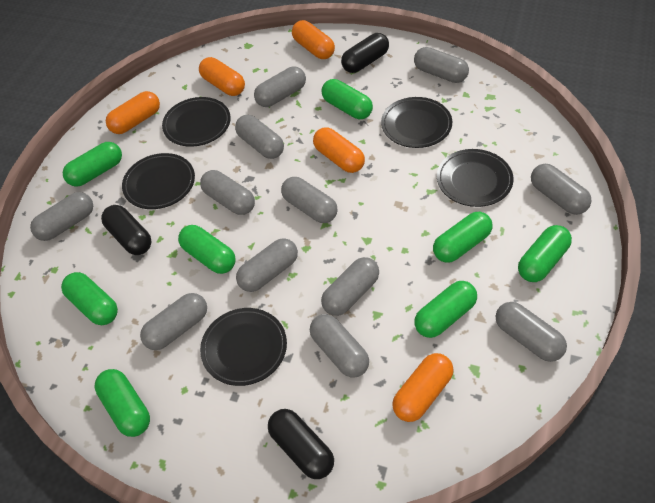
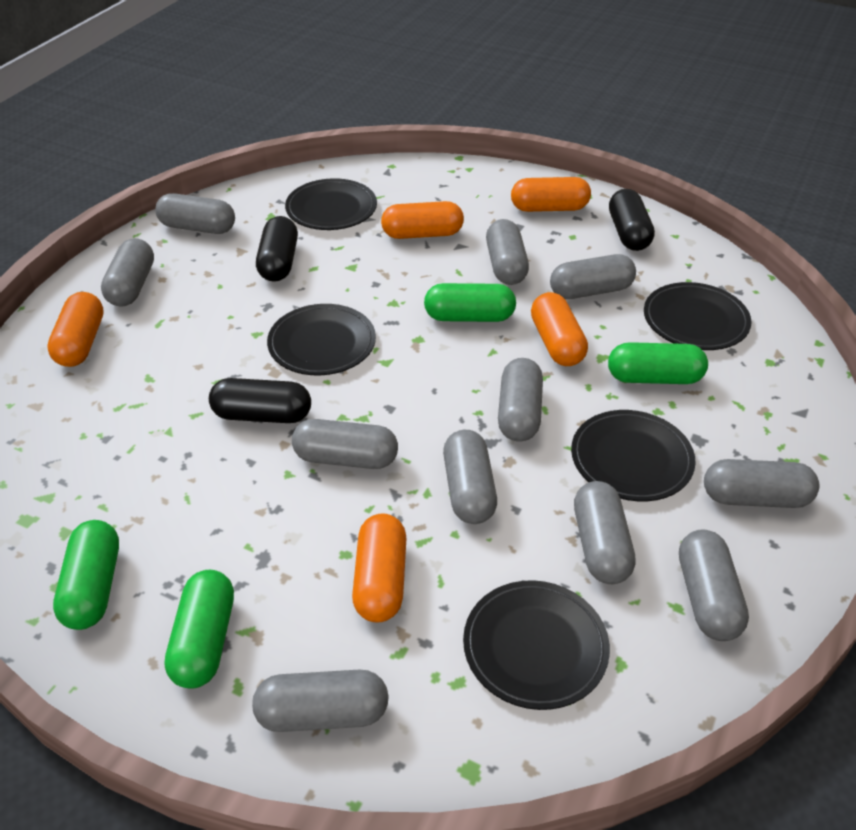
green capsule: [61,272,118,325] [63,142,122,187] [95,369,150,437] [178,225,235,274] [322,79,373,119] [414,281,477,338] [433,212,492,263] [518,225,572,282] = 8 -> [53,520,119,630] [165,570,234,689] [424,283,516,322] [608,342,708,384] = 4
grey capsule: [30,192,93,241] [140,293,207,350] [200,170,255,215] [235,115,284,159] [236,238,298,292] [254,66,306,107] [281,177,337,223] [310,314,369,377] [321,257,379,316] [414,47,469,83] [496,302,567,362] [531,164,592,215] = 12 -> [101,238,154,307] [155,193,235,234] [252,669,389,732] [292,419,398,469] [443,430,497,524] [486,219,529,285] [498,358,543,442] [550,254,636,299] [574,481,636,584] [679,529,749,641] [704,459,819,508] = 11

